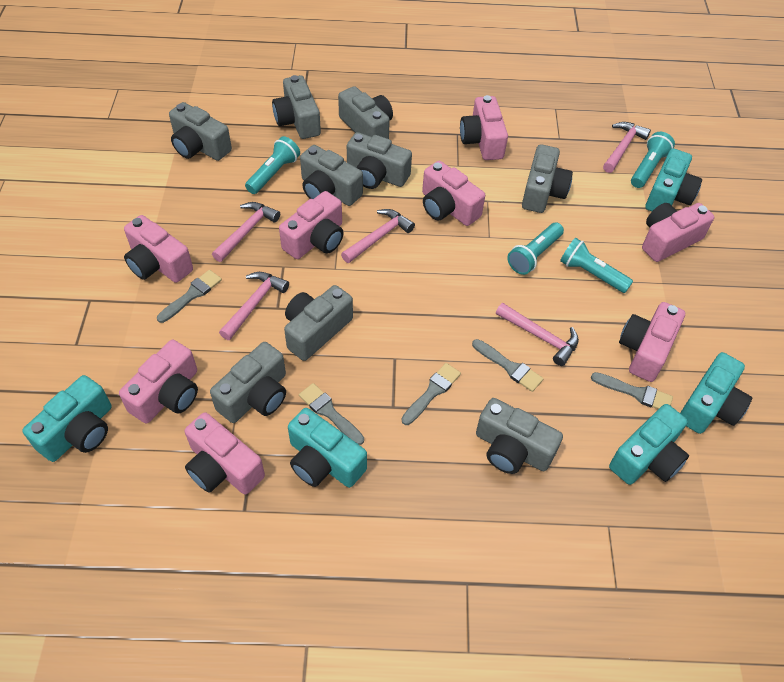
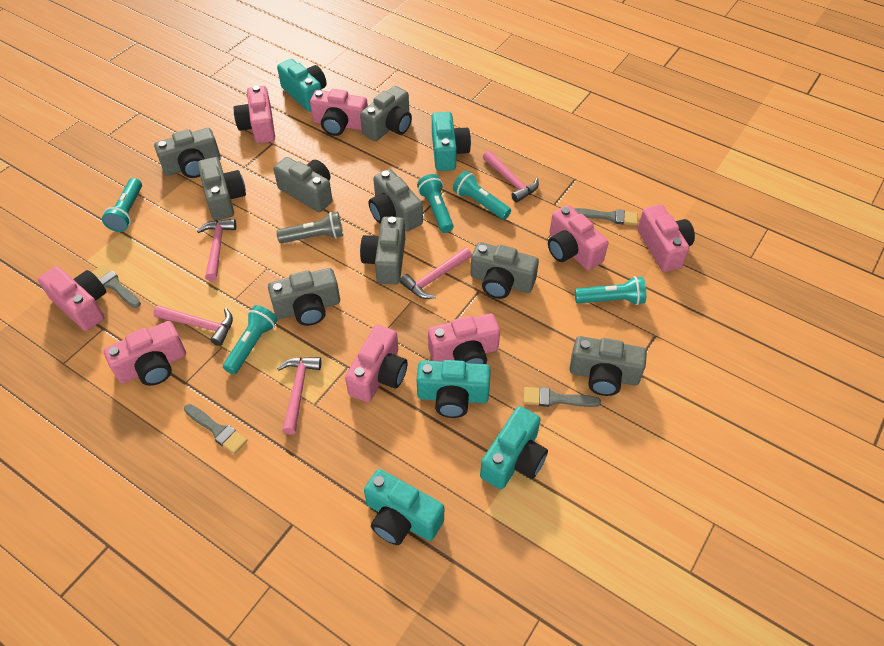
grey brush: [157,270,222,323] [299,383,364,445] [402,363,461,425] [472,339,543,392] [591,372,673,409] = 5 -> [92,264,141,308] [184,404,247,454] [523,387,601,407] [574,208,638,225] = 4
grey flashlight: none = 0 -> [276,212,343,243] = 1
turquoise flashlight: [245,136,300,194] [507,223,564,275] [560,238,633,293] [631,132,675,188] = 4 -> [102,178,142,232] [223,305,278,374] [417,174,454,233] [453,171,511,220] [575,276,646,305] = 5

